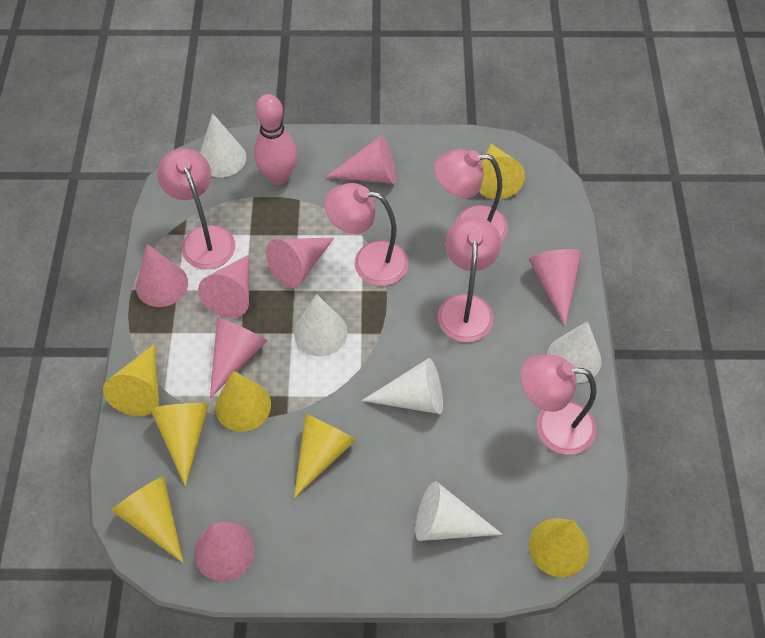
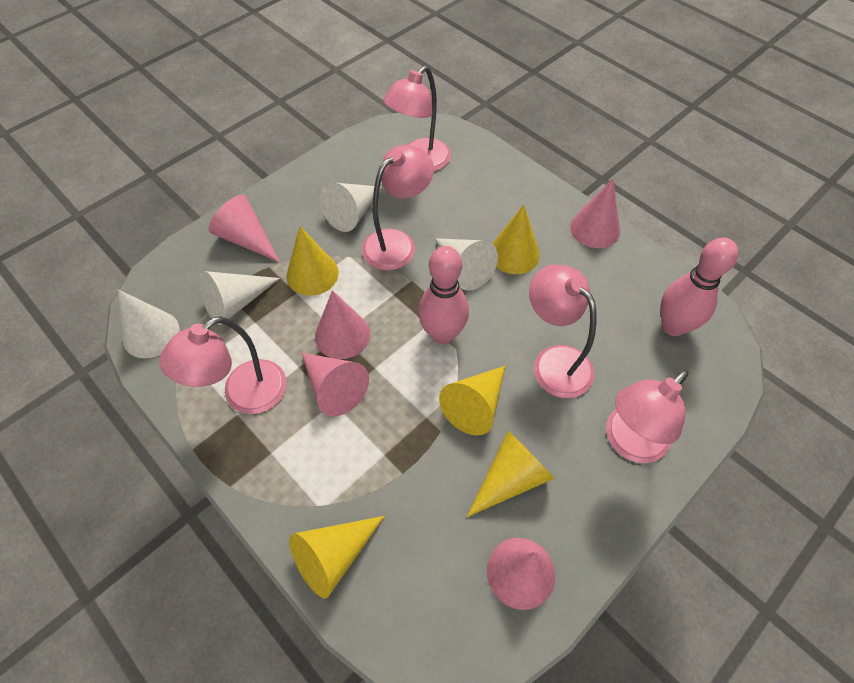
pink bowling pin: [254,94,297,185] = 1 -> [418,246,469,344] [660,237,738,336] = 2
pink cone: [136,244,188,307] [194,522,255,581] [198,255,249,318] [210,317,267,398] [266,238,334,288] [325,136,396,184] [529,249,582,327] = 7 -> [208,195,280,262] [301,353,369,416] [315,290,370,359] [487,538,555,610] [570,178,620,248] = 5
white cone: [200,113,246,177] [294,294,348,356] [362,358,443,414] [415,481,503,541] [547,321,601,383] = 5 -> [118,290,180,358] [199,271,280,325] [320,183,382,232] [435,238,498,291] = 4
yellow cone: [103,344,159,416] [111,476,184,563] [150,403,209,487] [215,371,271,432] [294,413,357,498] [479,144,525,199] [529,518,589,577] = 7 -> [286,226,339,296] [289,516,385,599] [439,366,505,436] [467,431,555,517] [492,205,540,274] = 5

